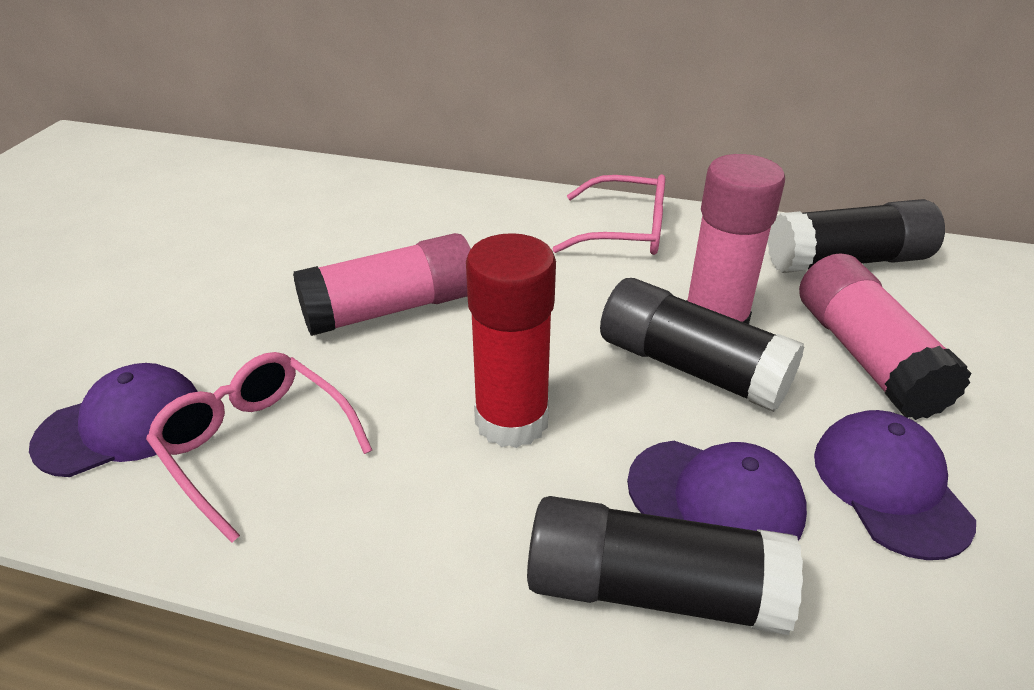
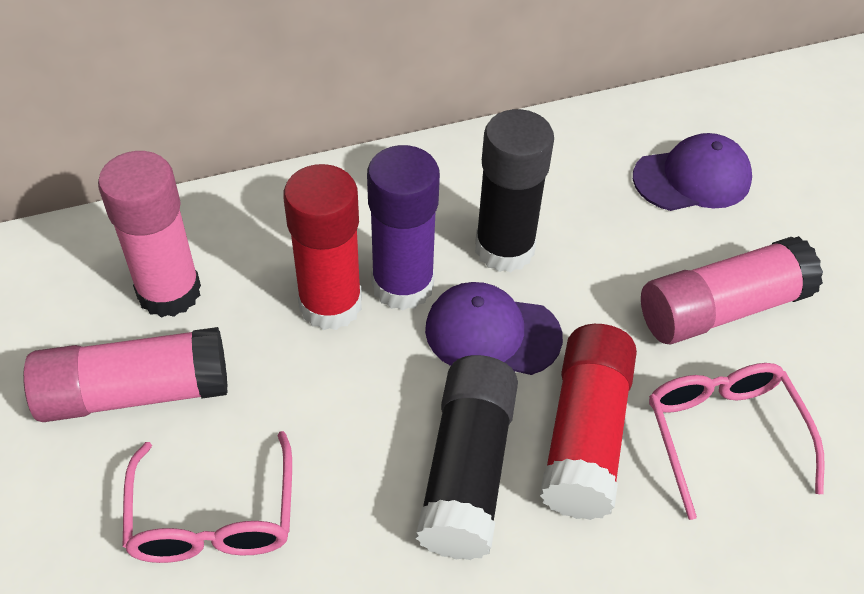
black glue stick: [527,496,803,635] [600,278,804,412] [767,199,945,273] = 3 -> [415,355,518,560] [475,109,554,272] = 2
purple cap: [29,363,198,477] [627,441,807,540] [814,410,976,560] = 3 -> [425,282,563,375] [633,133,752,211] = 2
purple glue stick: none = 0 -> [367,145,440,310] = 1
red glue stick: [466,233,556,448] = 1 -> [283,164,362,330] [540,324,637,520] = 2

